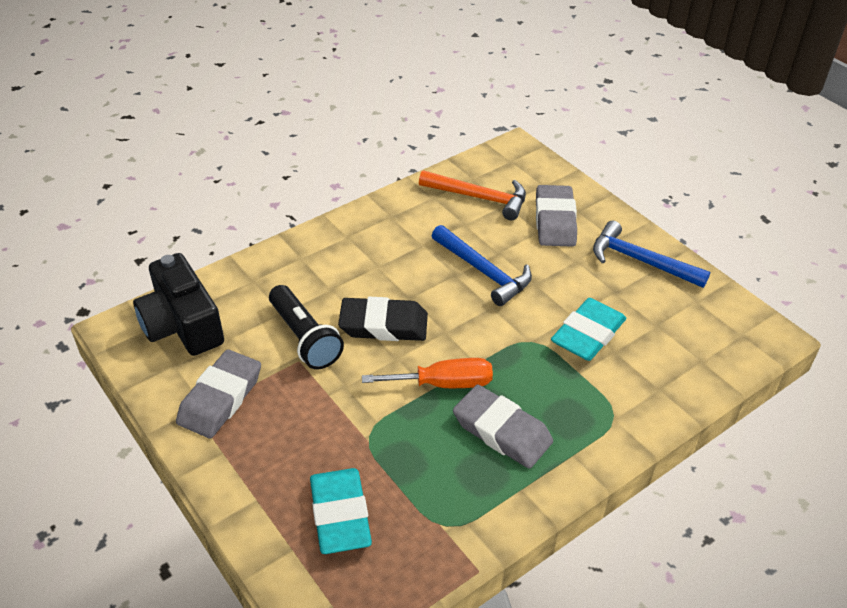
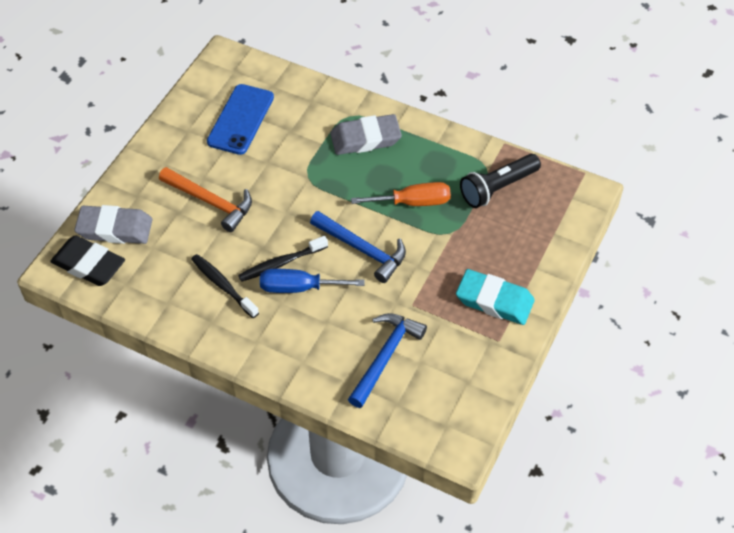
black camera: [133,253,224,356] = 1 -> none = 0
black toothbrush: none = 0 -> [191,254,259,318] [238,236,328,282] = 2
blue phone: none = 0 -> [207,84,274,155] = 1
blue screwdriver: none = 0 -> [260,269,365,293] = 1
grey eraser: [176,350,261,438] [453,384,553,469] [536,185,577,247] = 3 -> [74,205,152,244] [330,114,402,155] = 2
turquoise eraser: [310,468,372,554] [551,298,626,361] = 2 -> [456,269,535,325] = 1

